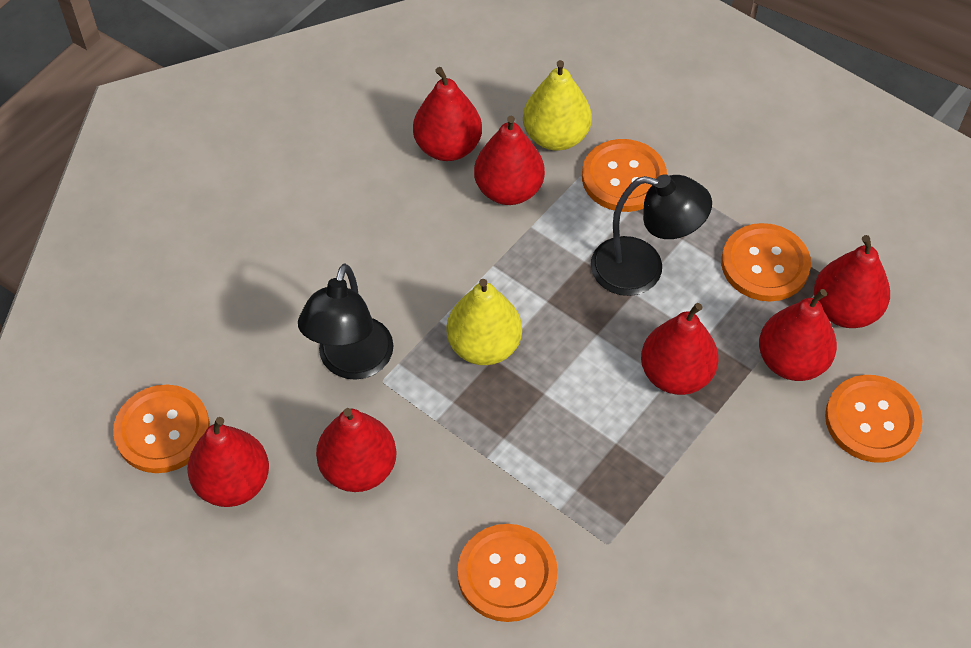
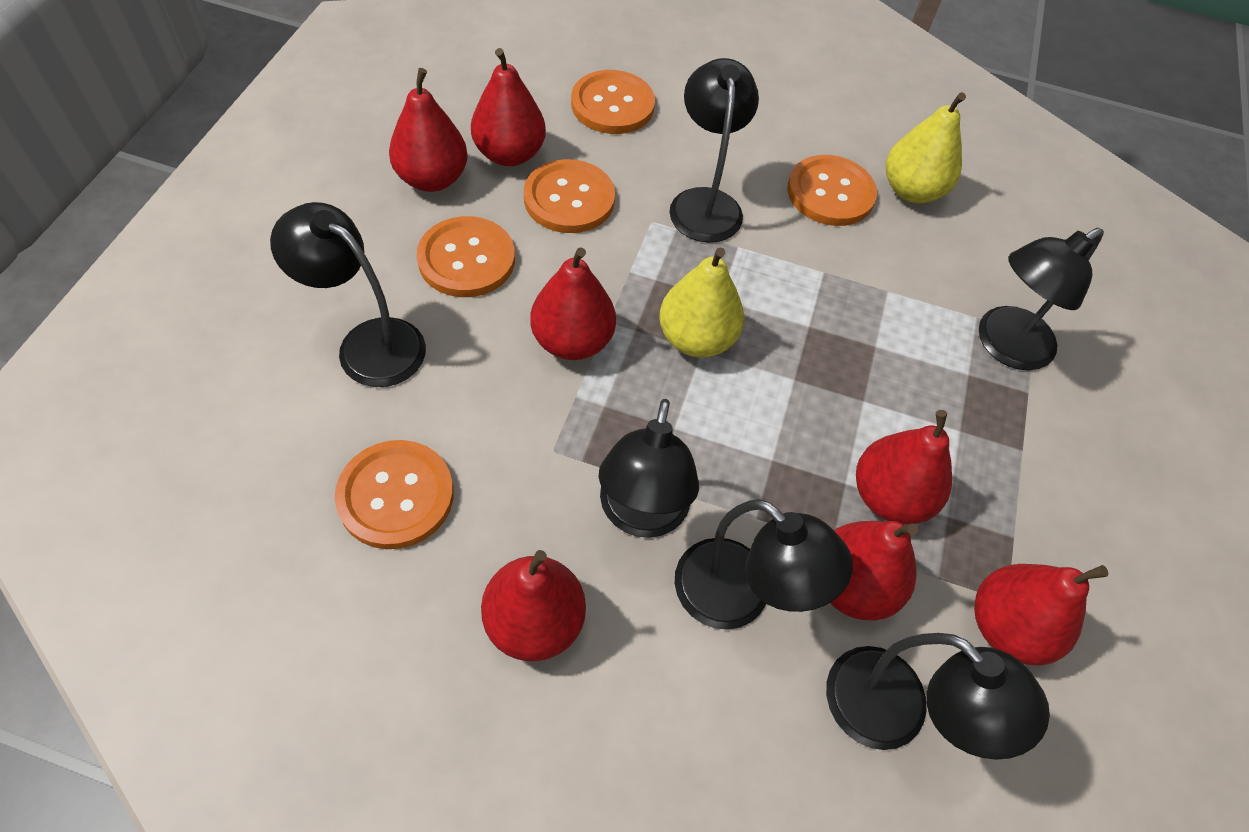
black lamp: [298,264,394,380] [591,174,712,296] = 2 -> [270,202,426,387] [598,399,699,538] [669,58,759,243] [675,499,853,630] [826,633,1050,760] [979,228,1104,370] = 6

